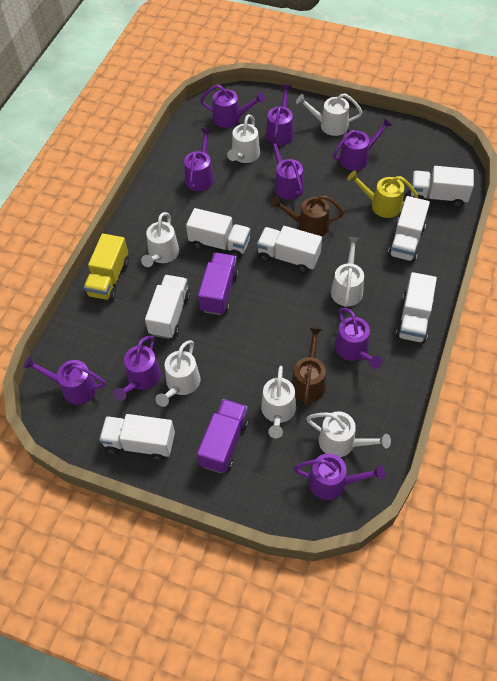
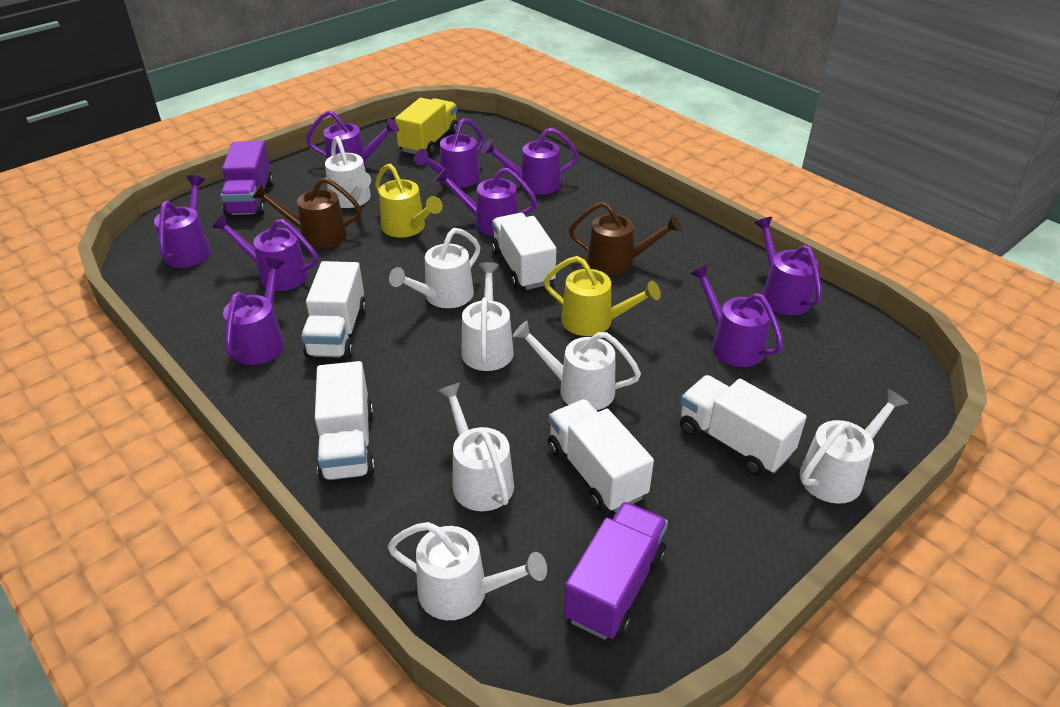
white truck: [99,414,175,461] [145,275,190,339] [186,208,251,259] [257,226,322,273] [388,196,430,262] [396,272,437,343] [411,166,474,208] = 7 -> [301,261,366,359] [315,361,375,482] [491,213,556,290] [548,399,654,512] [680,375,807,476] = 5
yellow watering can: [347,170,418,218] = 1 -> [375,164,443,238] [544,256,661,336] = 2

